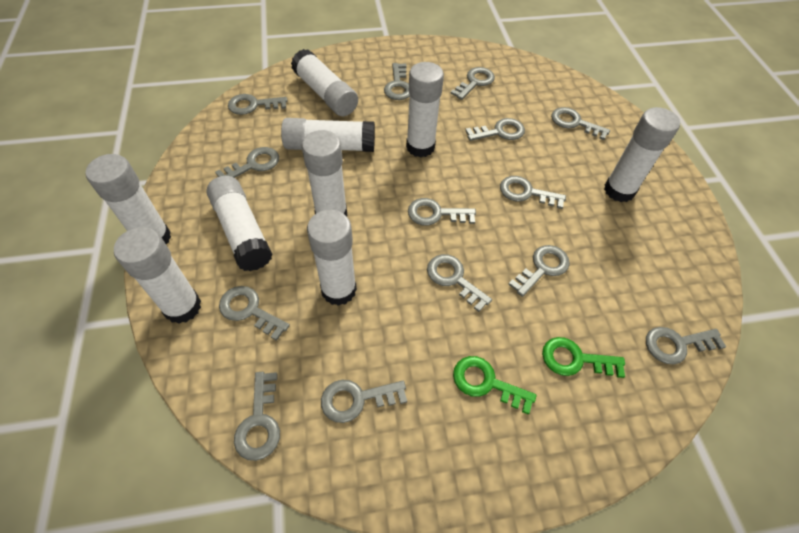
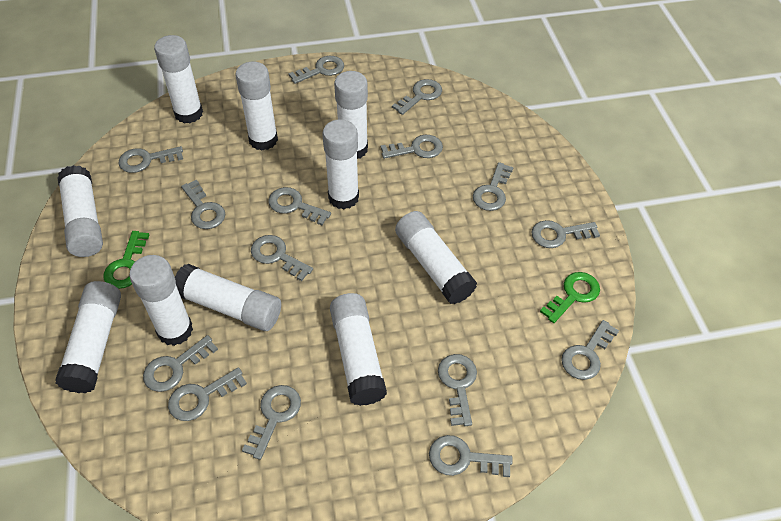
grey key: [215,147,279,178] [219,286,290,341] [228,94,287,115] [234,372,280,461] [321,380,407,423] [384,63,410,100] [408,198,476,226] [427,254,492,312] [450,67,495,100] [465,118,525,141] [500,176,566,209] [508,245,570,297] [551,107,610,140] [646,327,726,365] = 14 -> [119,146,183,173] [143,335,218,392] [168,367,247,421] [181,180,225,229] [242,385,301,460] [251,235,313,281] [268,187,331,225] [288,56,344,84] [381,135,443,159] [392,79,442,115] [429,435,513,477] [438,354,477,426] [473,162,514,211] [531,220,600,248] [561,320,619,380] = 15
white glue stick: [86,154,171,244] [114,227,201,324] [206,176,273,271] [281,118,375,152] [291,49,358,116] [302,130,347,216] [307,210,357,306] [406,62,444,158] [604,107,680,202] = 9 -> [55,281,121,393] [57,165,103,257] [129,255,193,346] [154,35,203,123] [175,264,281,331] [235,62,278,151] [322,119,359,209] [330,293,387,406] [334,71,368,159] [395,211,477,304] = 10

